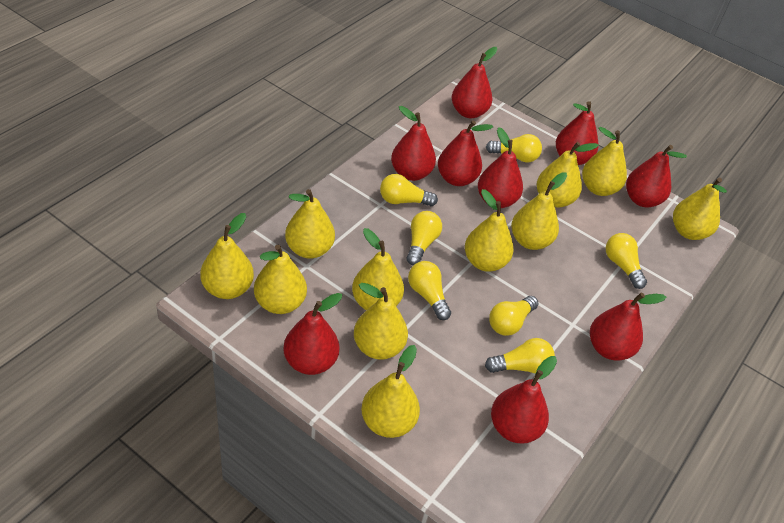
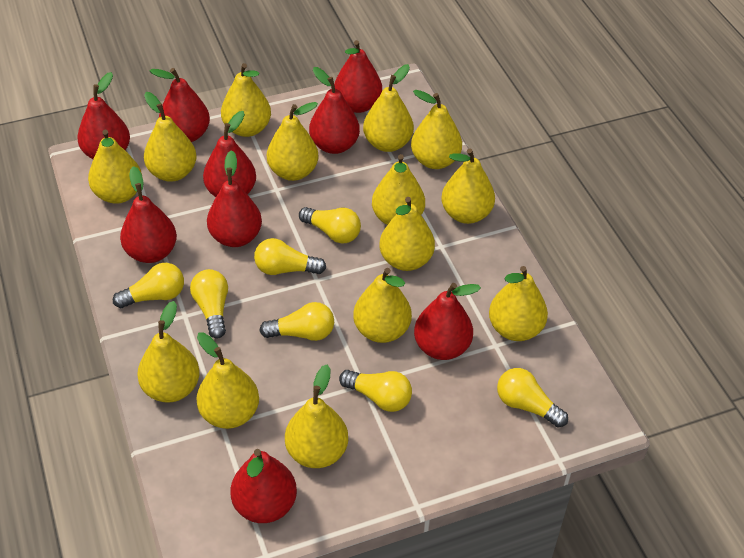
yellow pear: [200,213,254,299] [254,245,307,314] [285,189,335,259] [352,228,404,310] [354,283,408,360] [361,345,420,438] [465,189,514,272] [511,172,567,250] [537,142,599,207] [582,127,627,196] [673,177,727,240] = 11 -> [88,130,142,204] [137,301,200,403] [144,92,196,182] [196,332,259,429] [221,63,271,137] [267,102,318,181] [285,365,348,468] [353,268,412,343] [363,64,414,152] [372,154,425,225] [379,197,435,271] [411,90,462,169] [441,148,495,224] [489,266,548,341] = 14

